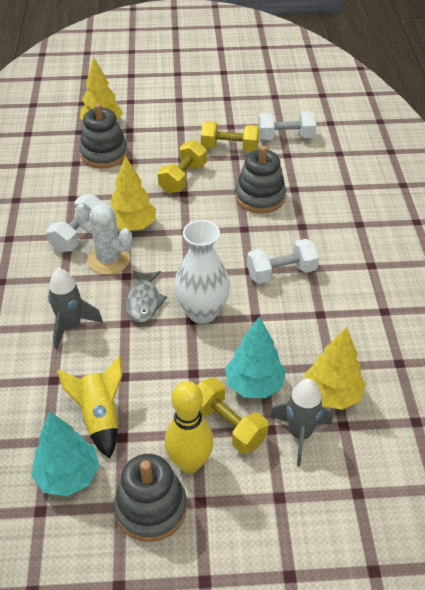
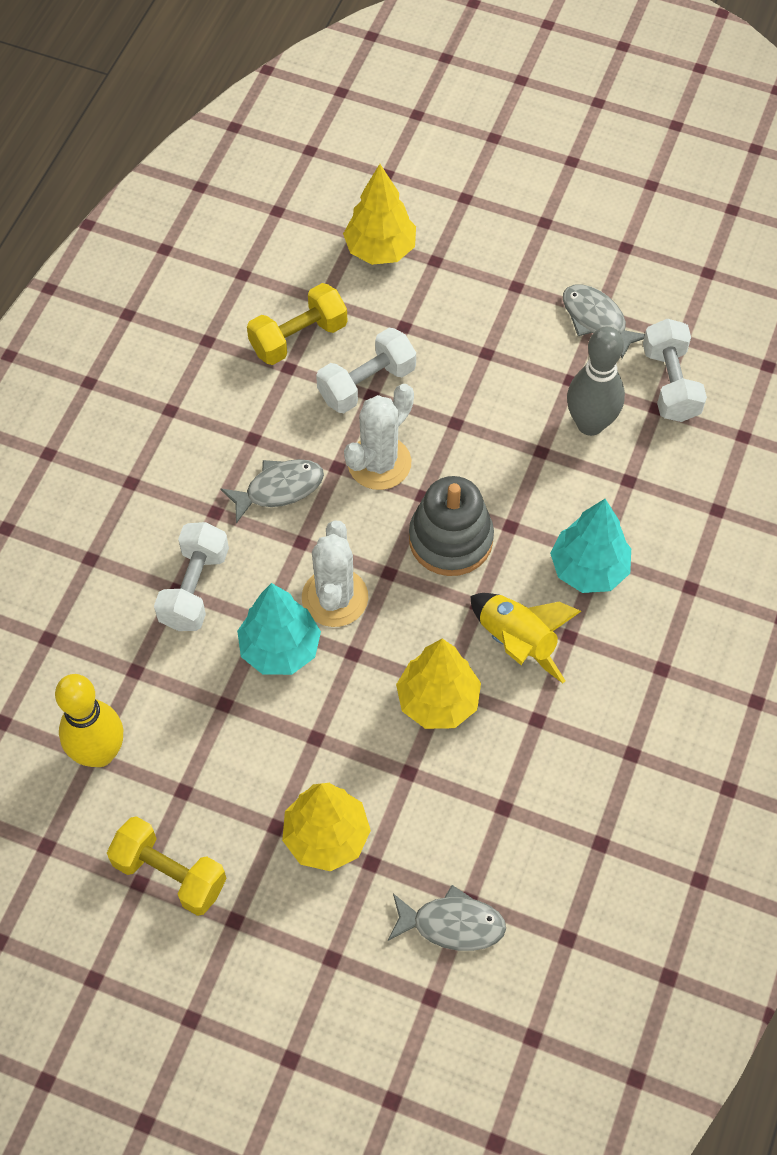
grey bowling pin: none = 0 -> [567,326,625,436] = 1
grey fish: [126,270,167,323] = 1 -> [220,459,324,523] [388,885,506,951] [563,284,645,358] = 3
grey rocket: [48,268,103,349] [270,379,333,466] = 2 -> none = 0
grey stacking toy: [80,103,128,169] [114,454,187,542] [236,146,286,213] = 3 -> [409,476,494,576] = 1
white cactus: [75,203,132,275] = 1 -> [302,520,368,627] [344,384,414,490] = 2
white vase: [174,220,230,324] = 1 -> none = 0
yellow dumbbell: [157,140,207,193] [197,378,269,454] [201,121,259,152] = 3 -> [107,816,227,916] [247,283,347,365] = 2

